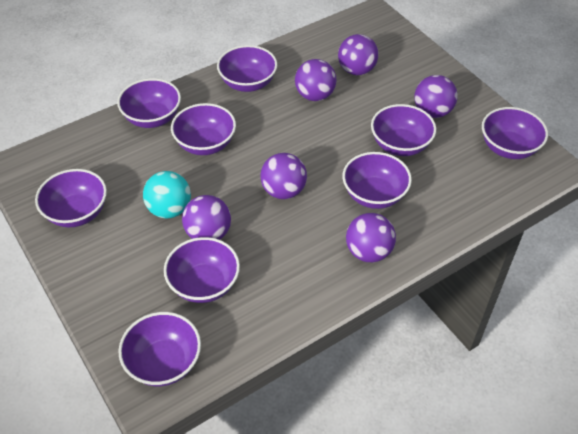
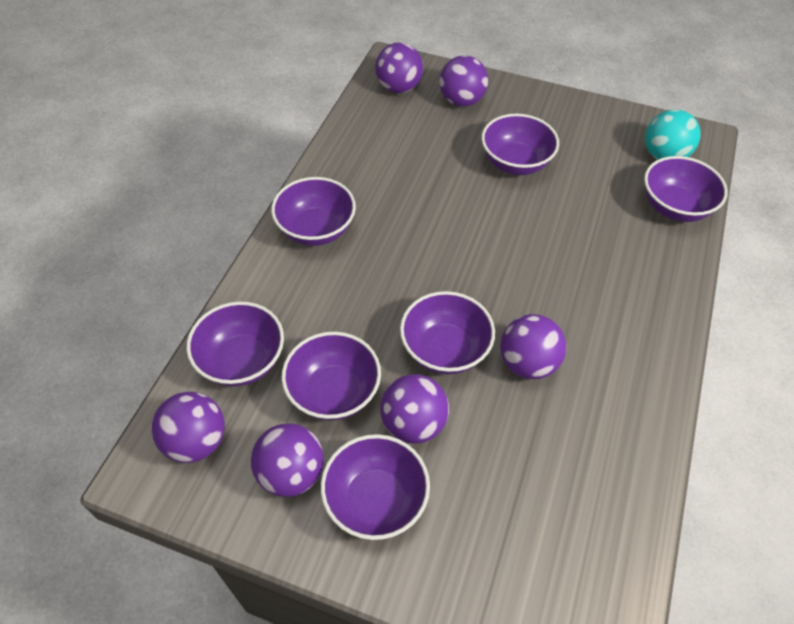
purple bowl: [35,169,107,227] [117,78,181,128] [119,312,201,386] [164,237,240,303] [171,103,236,155] [217,45,277,92] [342,152,412,209] [371,104,436,156] [482,107,548,159] = 9 -> [186,301,284,386] [271,177,356,246] [282,332,381,421] [321,434,430,540] [400,291,495,374] [481,114,559,175] [644,156,728,222] = 7

